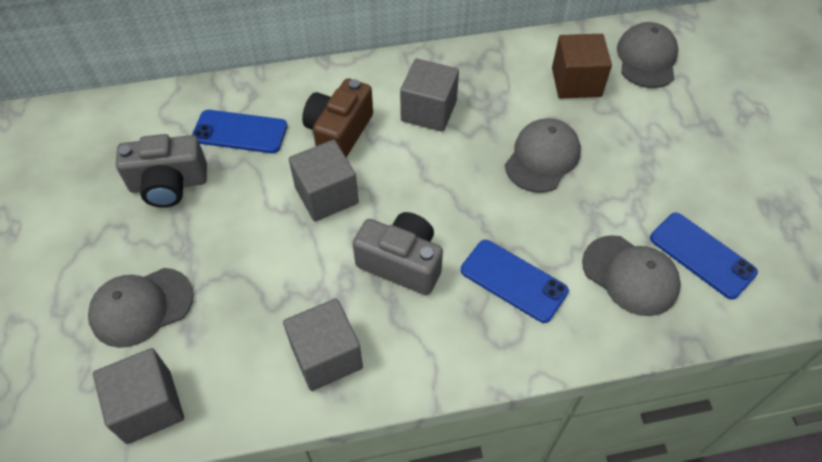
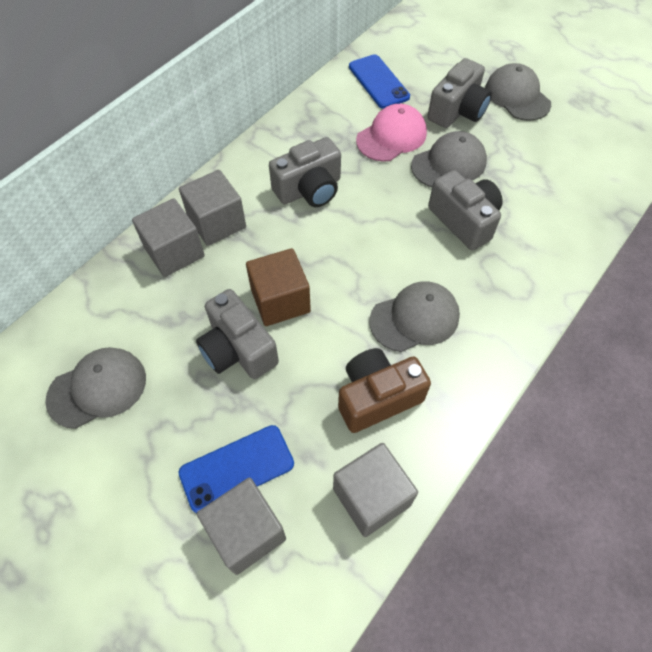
blue phone: [192,110,287,153] [461,240,569,323] [650,212,758,299] = 3 -> [178,425,294,513] [349,54,410,109] = 2
grey camera: [116,134,207,208] [353,212,443,295] = 2 -> [196,289,279,379] [269,137,341,207] [428,58,492,128] [428,170,503,251] = 4
pink cap: none = 0 -> [356,104,427,162] = 1

